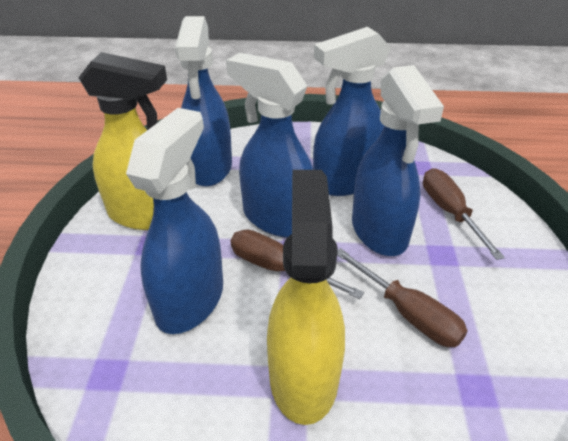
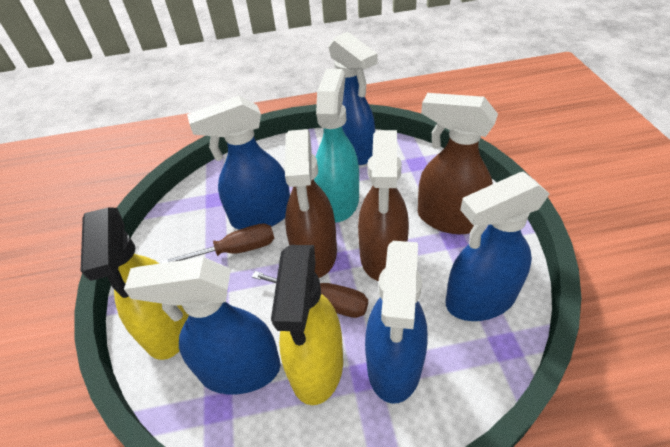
brown screwdriver: [231,230,364,299] [337,248,468,347] [423,168,505,260] = 3 -> [161,223,274,263] [252,271,368,318] = 2
brown spray bottle: none = 0 -> [284,129,337,278] [358,130,409,281] [418,93,498,234] = 3
turquoise spray bottle: none = 0 -> [314,69,359,222] = 1

